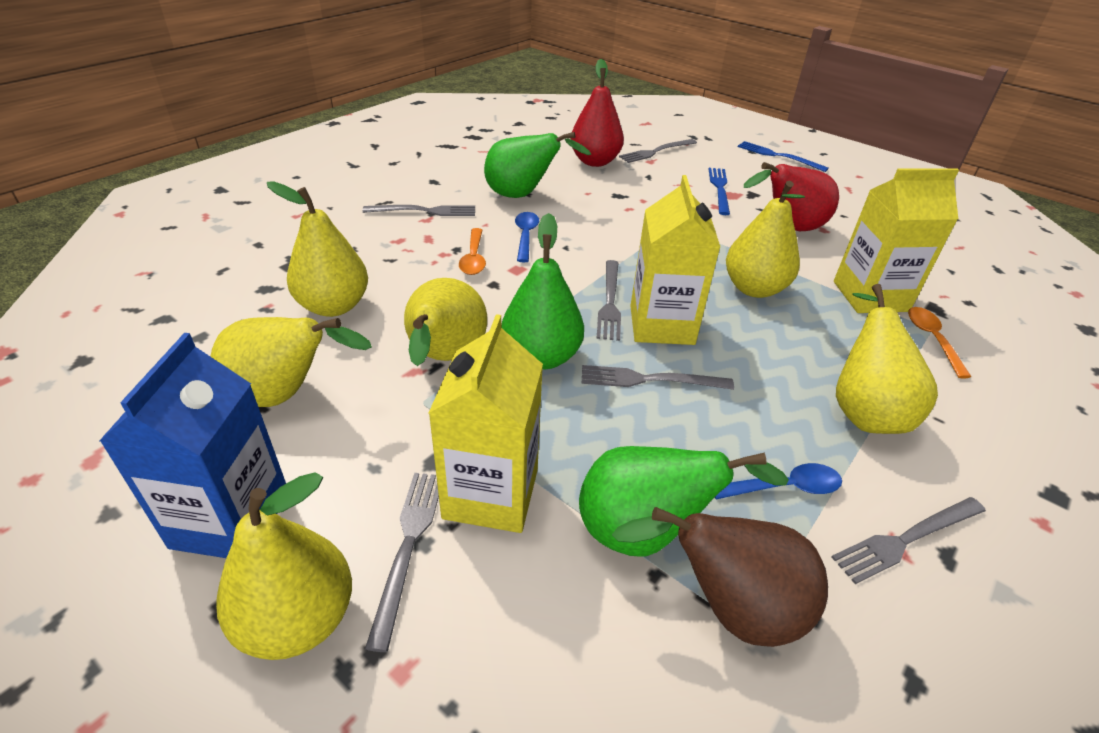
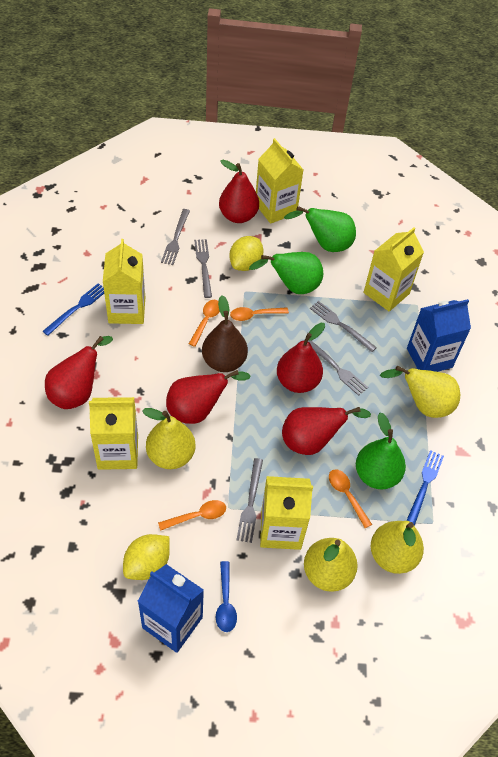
blue carton: [99,333,286,558] = 1 -> [138,564,204,653] [407,299,471,372] = 2
blue spoon: [515,212,539,263] [715,463,842,499] = 2 -> [216,561,237,632] = 1
grey fork: [362,205,475,216] [365,473,439,652] [582,365,734,390] [597,260,621,341] [619,139,697,163] [831,497,986,584] = 6 -> [161,209,190,265] [194,239,212,298] [236,458,263,543] [303,339,368,396] [310,301,377,352] = 5
orange spoon: [459,228,486,275] [908,307,971,378] = 2 -> [158,500,226,531] [189,300,220,347] [230,307,289,321] [329,469,372,528] = 4
red pear: [571,59,624,167] [744,162,839,231] = 2 -> [45,336,113,409] [166,370,250,424] [219,160,259,223] [277,323,325,393] [282,407,371,455] = 5
yellow carton: [429,314,543,533] [630,175,720,345] [834,168,959,313] = 3 -> [89,397,138,470] [103,239,145,324] [256,138,303,224] [260,476,313,550] [364,227,424,312] = 5
yellow lemon: none = 0 -> [123,534,170,580] [229,236,264,271] = 2
yellow pear: [210,317,372,407] [216,472,352,660] [267,181,368,317] [404,278,487,366] [726,181,805,298] [836,284,938,434] = 6 -> [142,408,195,469] [304,538,358,592] [371,521,424,574] [380,366,460,418] = 4

